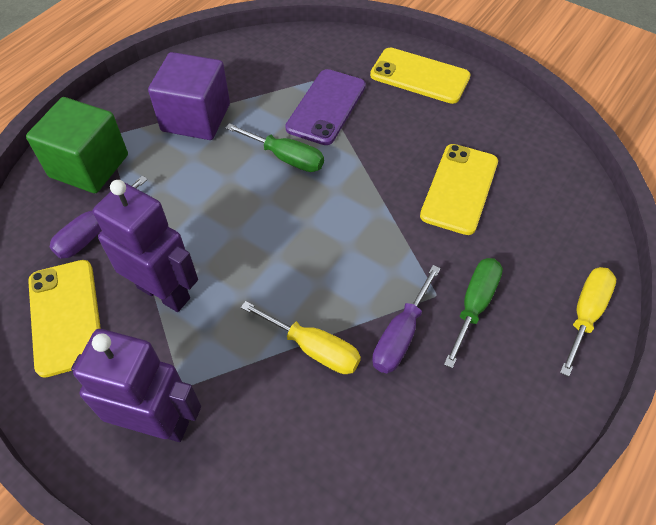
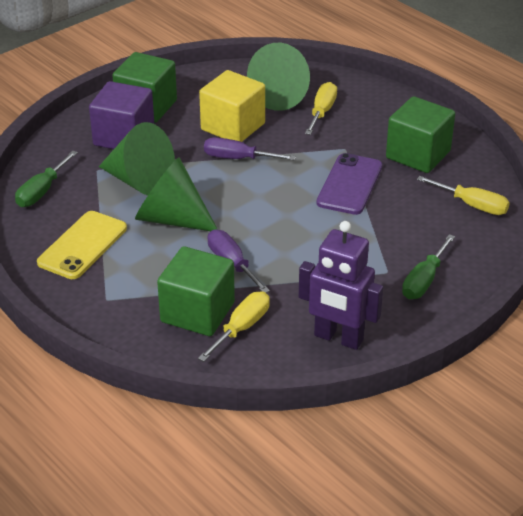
green cone: none = 0 -> [99,122,175,195] [135,157,218,231] [247,43,310,111] = 3
green cube: [26,97,128,193] = 1 -> [112,52,177,122] [157,246,235,336] [386,96,455,173] = 3
purple robot: [71,329,201,442] [93,180,198,312] = 2 -> [299,221,383,350] = 1
yellow cube: none = 0 -> [199,70,265,142] = 1
yellow phone: [28,260,101,378] [370,47,471,104] [420,144,498,235] = 3 -> [37,211,127,279] = 1
yellow screwdriver: [241,301,361,374] [560,267,616,377] = 2 -> [198,291,270,362] [305,82,337,135] [417,176,510,215] = 3

